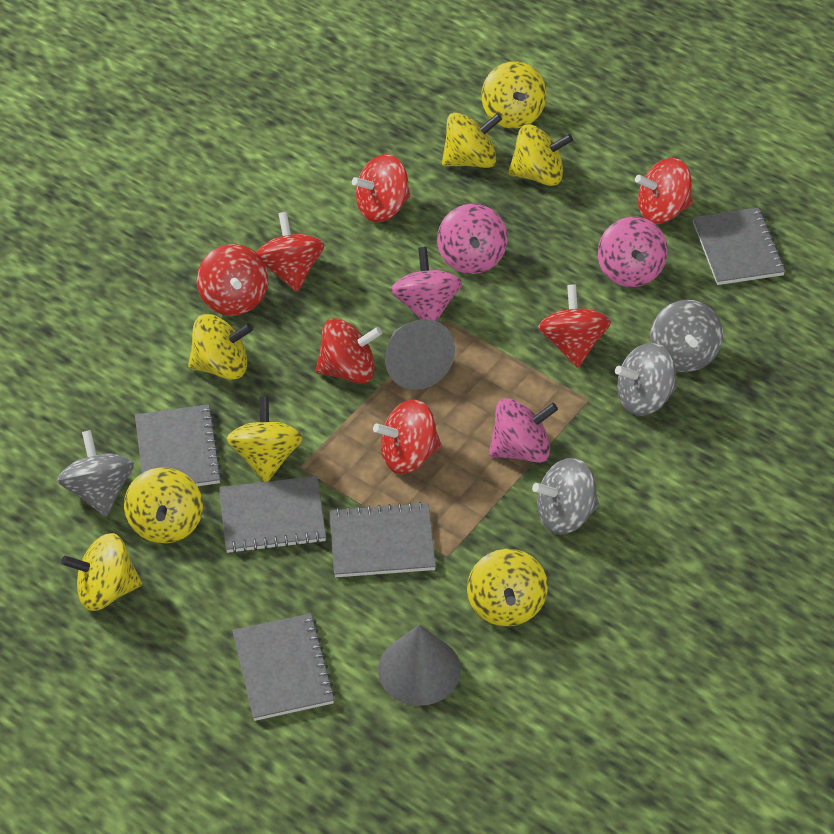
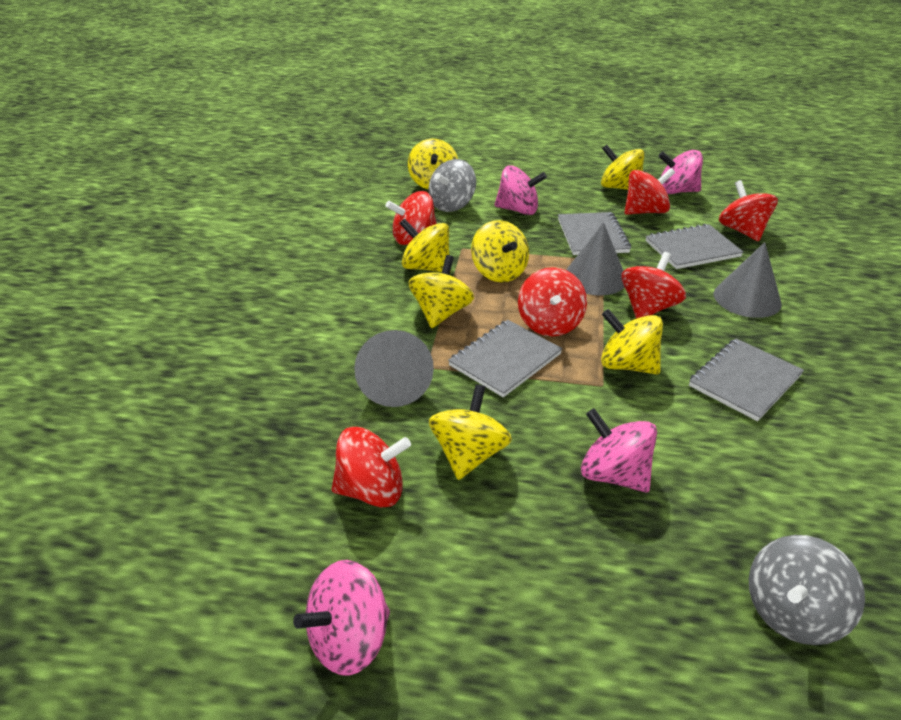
grey cone: [378,624,461,706] [385,319,455,390] = 2 -> [354,330,434,407] [566,222,624,296] [714,242,782,318] = 3
grey notebook: [135,404,222,486] [219,476,326,553] [232,613,335,721] [329,502,436,577] [693,207,785,285] = 5 -> [448,320,563,397] [558,212,631,255] [646,224,743,269] [689,338,804,421] = 4
grey spinning top: [57,430,134,517] [532,458,599,535] [615,343,676,416] [650,300,723,372] = 4 -> [428,159,476,212] [749,535,865,645] = 2
red spinning top: [197,244,268,316] [256,212,324,292] [316,318,382,384] [352,154,411,223] [373,399,442,474] [538,284,611,368] [635,158,693,224] = 7 -> [332,427,411,507] [386,191,437,245] [518,267,587,336] [621,252,686,319] [625,168,675,215] [719,180,778,241] = 6
yellow spinning top: [61,533,142,611] [124,467,203,543] [188,314,253,380] [227,396,303,482] [442,113,502,168] [467,549,548,627] [482,61,546,129] [508,124,573,186] = 8 -> [399,218,451,272] [408,139,458,189] [408,255,474,328] [429,384,512,480] [471,220,529,282] [601,144,644,190] [601,309,663,374] = 7

